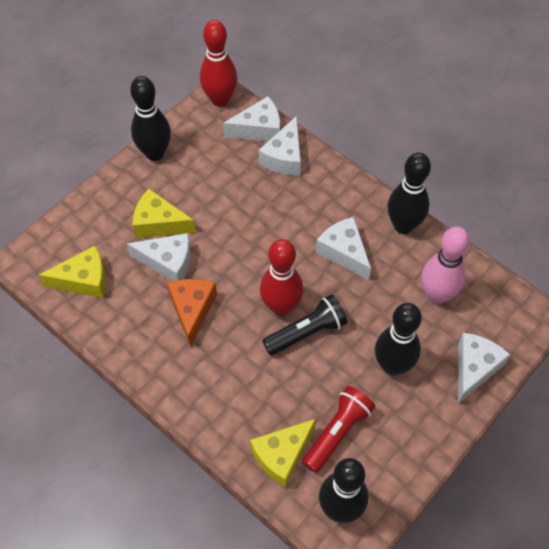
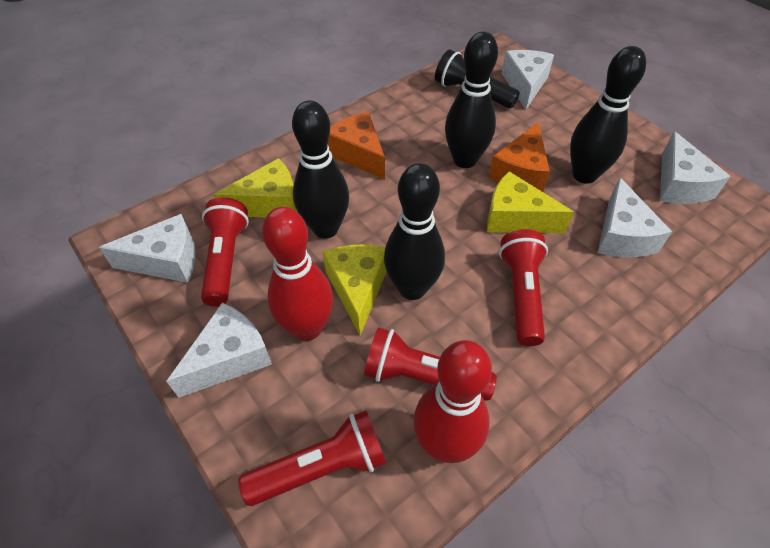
orange cheese: [167,279,217,347] = 1 -> [328,112,385,180] [489,122,550,192] = 2
pink bowling pin: [421,227,470,304] = 1 -> none = 0
red flashlight: [302,386,375,473] = 1 -> [201,197,249,307] [238,410,386,506] [364,327,497,401] [499,229,548,346] = 4

